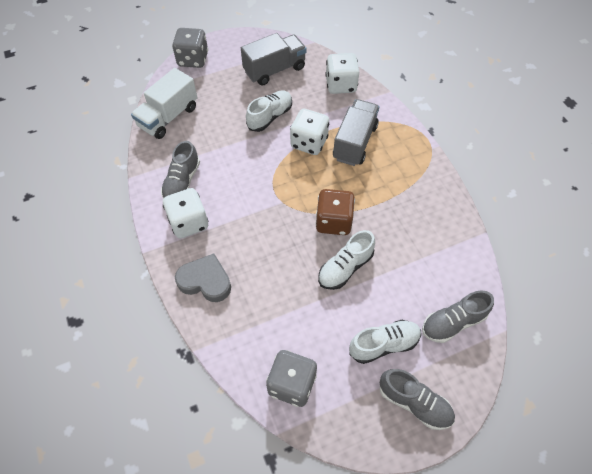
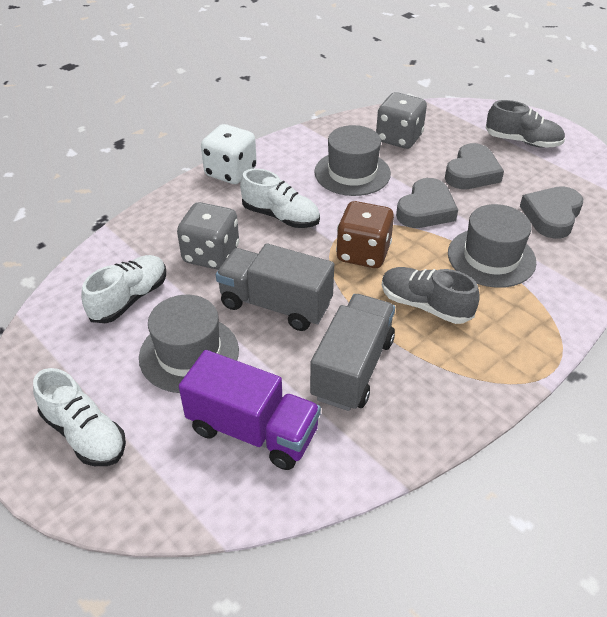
grey hat: none = 0 -> [139,295,239,393] [314,125,391,196] [448,204,536,288] = 3
grey heart: [175,254,231,302] = 1 -> [396,178,458,228] [445,143,504,189] [520,186,583,239] = 3
grey shoe: [161,141,200,199] [380,369,455,430] [422,290,494,343] = 3 -> [382,267,480,324] [486,100,565,148] = 2
purple truck: none = 0 -> [179,350,321,470] = 1
white dice: [163,188,208,238] [290,109,329,155] [325,53,359,94] = 3 -> [201,124,257,184] = 1
white truck: [131,68,198,139] = 1 -> none = 0

